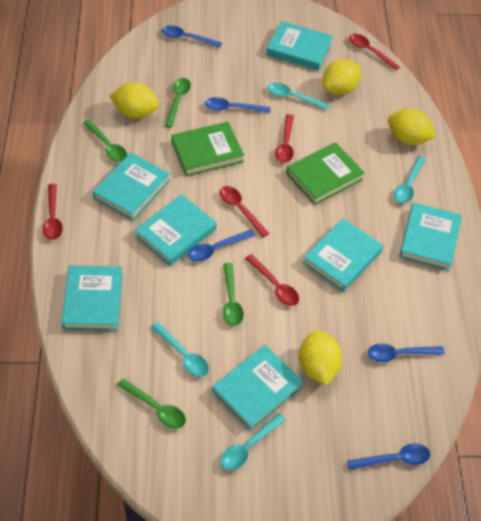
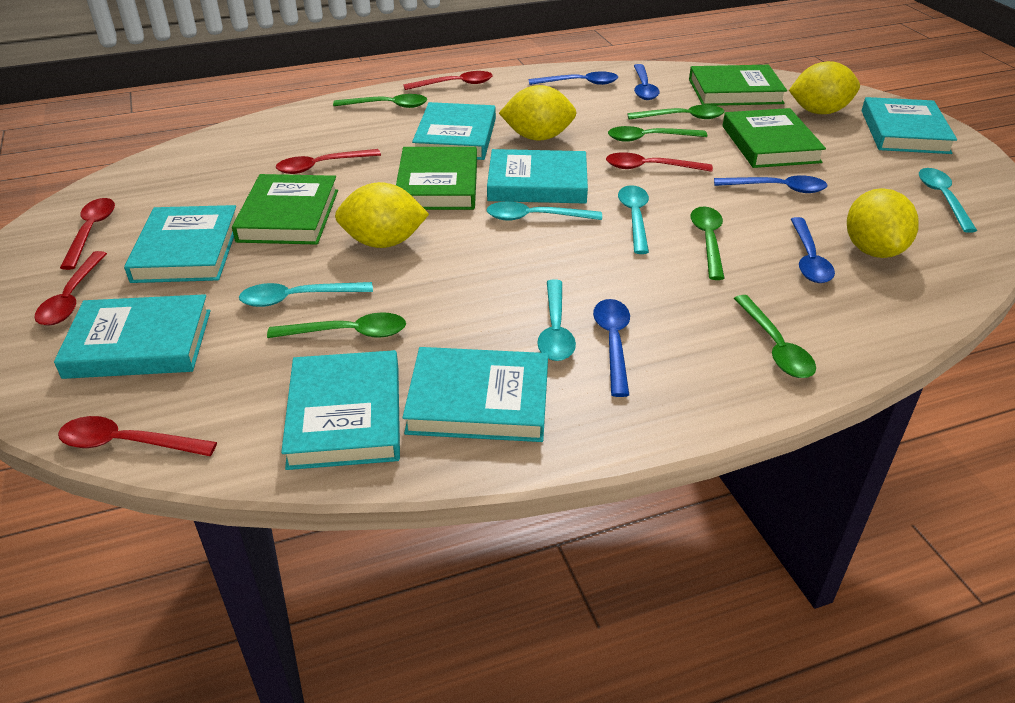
green book: [171,122,244,176] [286,142,365,205] = 2 -> [232,174,338,245] [396,147,477,210] [689,65,787,106] [722,108,826,168] = 4
green spoon: [83,120,127,162] [117,378,186,429] [164,78,191,128] [223,263,244,326] = 4 -> [267,312,406,338] [333,94,427,108] [608,126,707,142] [627,105,724,120] [691,206,725,280] [733,295,816,378] = 6
red spoon: [42,184,63,240] [220,186,269,238] [245,254,299,306] [275,114,294,163] [349,34,400,71] = 5 -> [34,251,107,326] [58,416,217,456] [60,198,115,270] [276,149,381,174] [403,71,493,90] [606,152,713,172] = 6
turquoise spoon: [151,322,209,377] [220,413,286,470] [268,83,329,110] [394,156,426,203] = 4 -> [239,282,373,307] [486,201,602,221] [537,279,576,361] [618,185,649,254] [919,168,977,233] = 5

